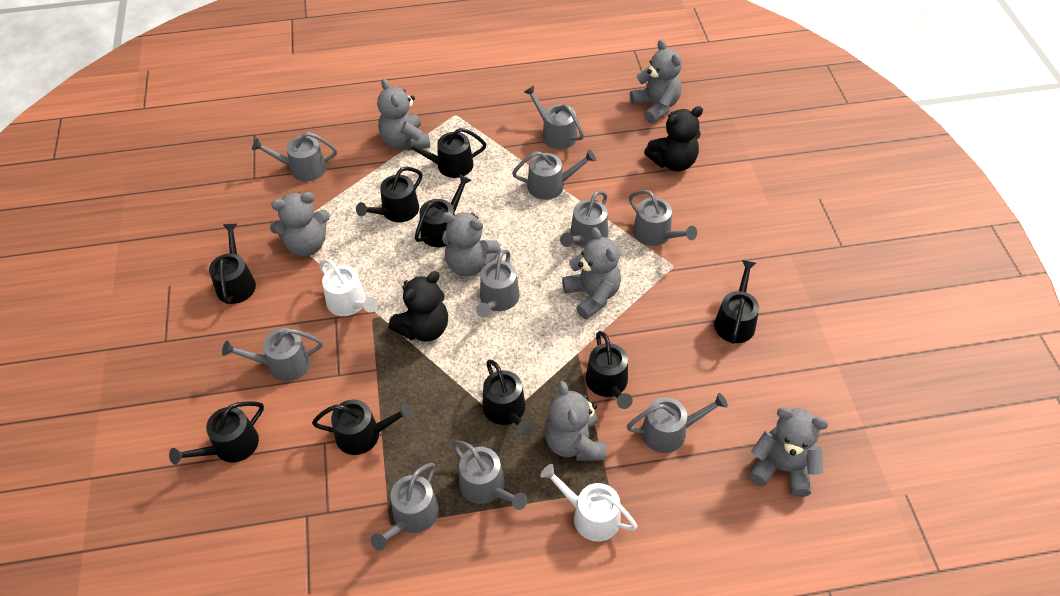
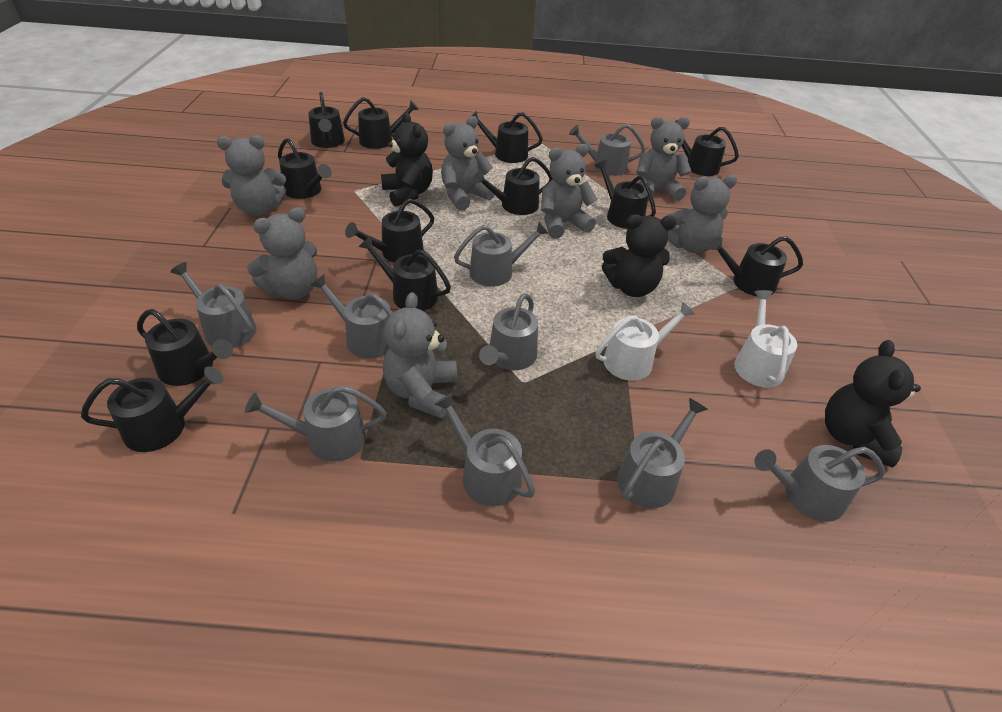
black teddy bear: [388,271,448,342] [644,106,703,172] = 2 -> [381,112,433,207] [602,214,676,297] [825,340,921,468] = 3
black watering can: [169,401,264,465] [209,224,256,304] [312,400,413,455] [356,167,422,222] [403,128,486,178] [415,174,472,247] [482,359,533,436] [586,331,633,409] [714,260,759,344] = 9 -> [81,366,223,452] [137,309,233,386] [278,138,332,199] [308,92,345,148] [343,97,419,149] [345,198,434,262] [359,236,451,311] [472,111,543,163] [473,157,552,215] [595,159,656,229] [675,119,739,176] [708,236,803,296] = 12
grey watering can: [222,328,323,381] [252,132,337,182] [371,463,439,551] [452,441,527,510] [476,250,520,318] [512,150,596,200] [524,85,584,149] [560,190,608,248] [627,393,728,453] [629,190,697,246] = 10 -> [170,262,257,348] [245,385,386,462] [310,274,393,359] [434,393,535,506] [454,222,549,287] [479,293,538,370] [569,124,645,176] [617,398,708,508] [755,445,885,522] = 9

